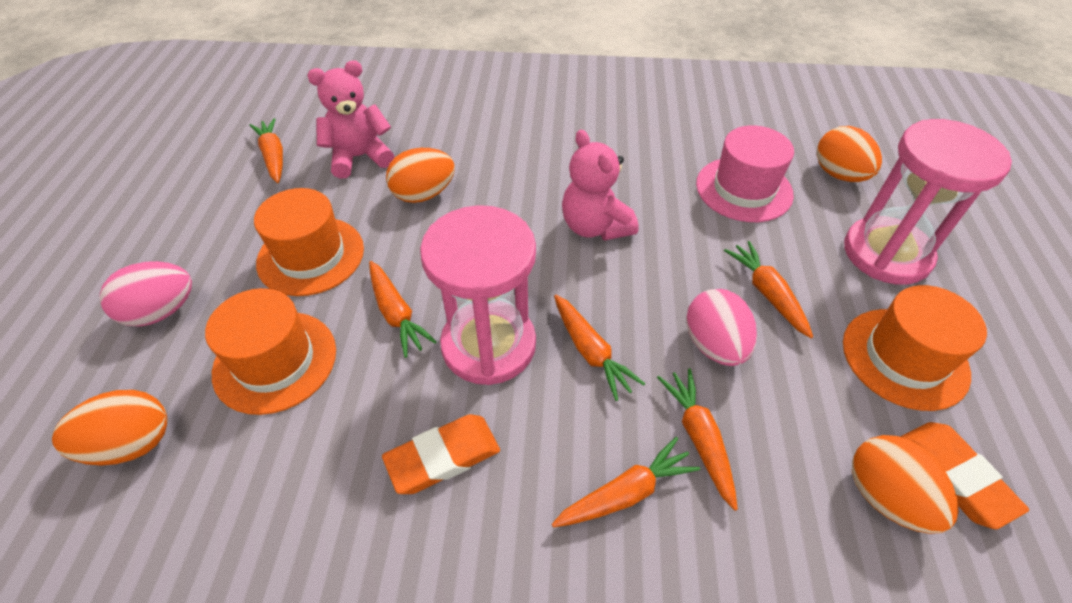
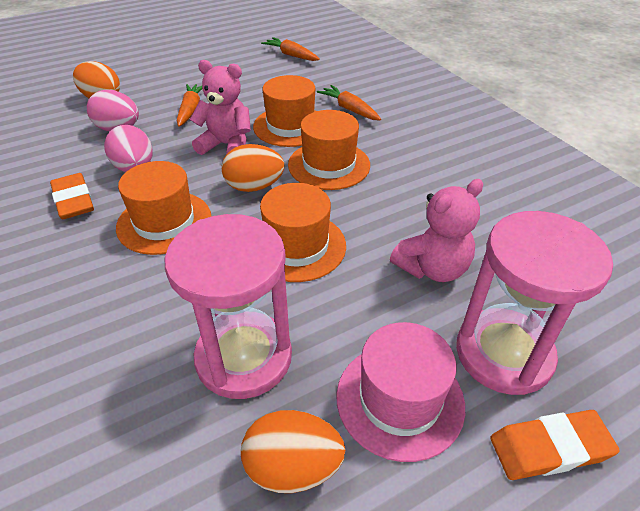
orange carrot: [249,118,283,183] [369,261,437,358] [552,437,700,527] [554,294,645,401] [657,369,738,511] [724,241,813,338] = 6 -> [177,84,202,127] [261,37,320,61] [317,85,381,120] = 3
orange egg: [52,390,168,466] [386,148,455,203] [817,126,882,182] [852,435,959,534] = 4 -> [73,61,120,98] [222,144,284,192] [241,410,345,493] = 3
orange hat: [205,288,336,415] [254,188,364,296] [843,285,987,411] = 3 -> [116,161,211,255] [253,75,316,147] [260,183,346,282] [288,110,370,190] = 4

